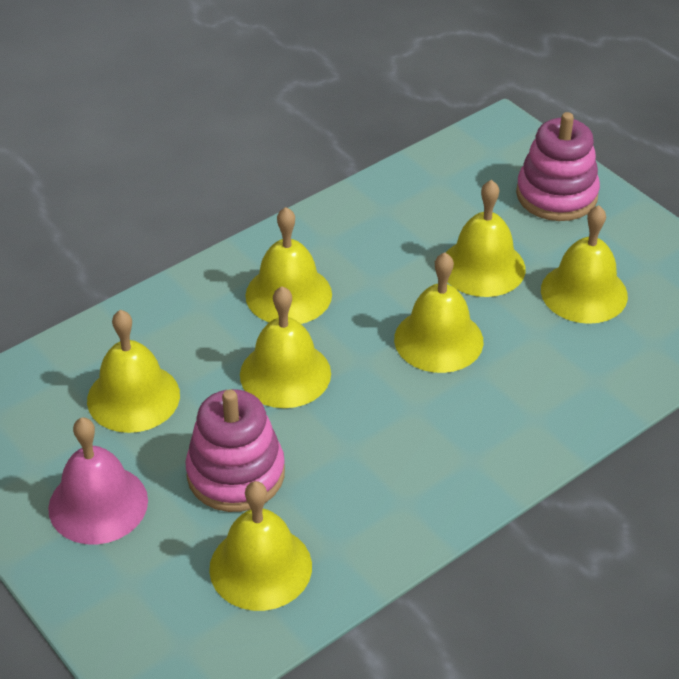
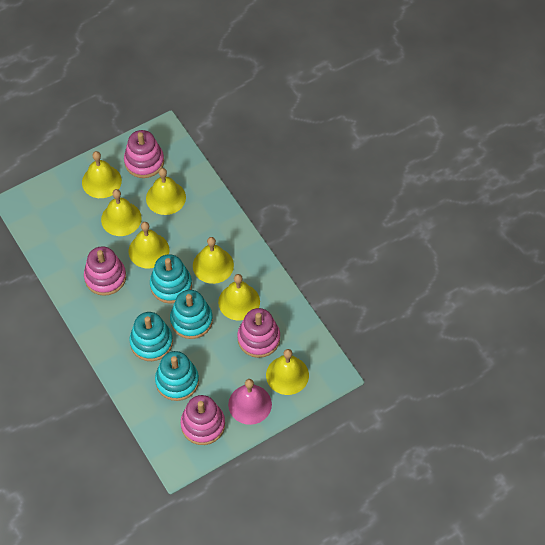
pink stacking toy: [185,389,285,512] [516,112,600,221] = 2 -> [84,246,126,296] [124,130,164,178] [181,395,225,445] [237,308,280,358] = 4
turquoise stacking toy: none = 0 -> [129,312,173,361] [150,254,192,304] [155,351,199,401] [170,290,213,339] = 4

